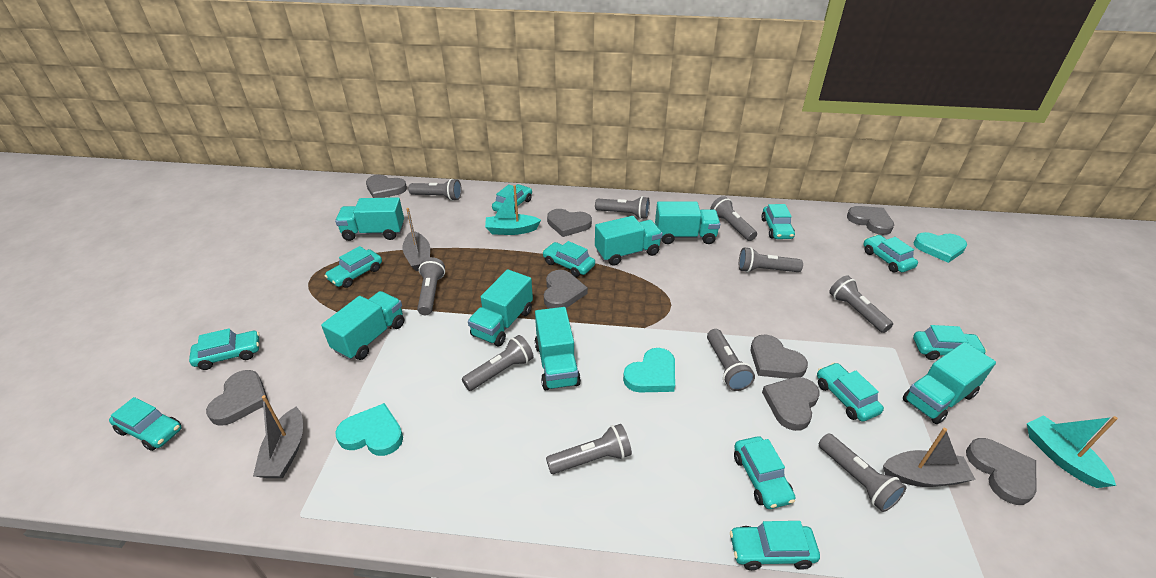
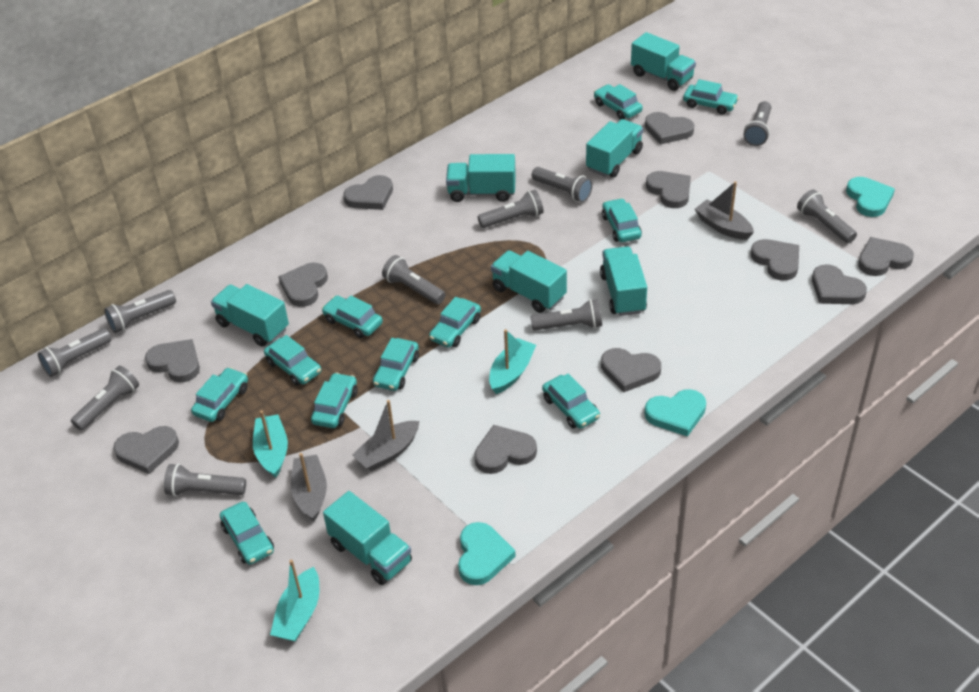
grey heart: [206,370,268,426] [366,174,407,198] [544,270,588,308] [547,209,592,237] [751,335,808,379] [762,377,819,431] [847,206,894,235] [966,438,1037,505] = 8 -> [113,426,179,474] [145,339,200,382] [278,263,328,307] [343,175,393,210] [474,425,537,474] [601,348,661,392] [645,112,694,145] [646,171,691,208] [751,239,799,281] [812,264,867,304] [858,237,914,276] = 11
turquoise boat: [485,185,541,235] [1027,415,1118,488] = 2 -> [253,410,288,478] [270,559,319,642] [489,329,536,394] = 3

